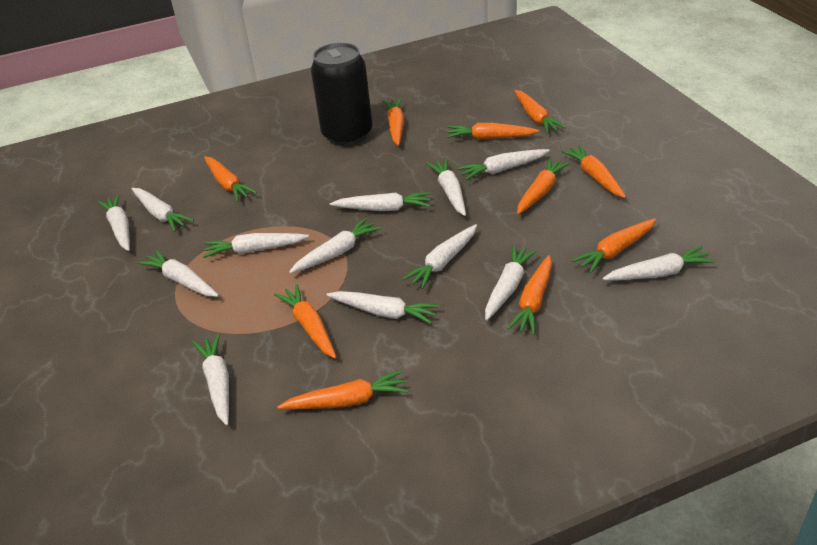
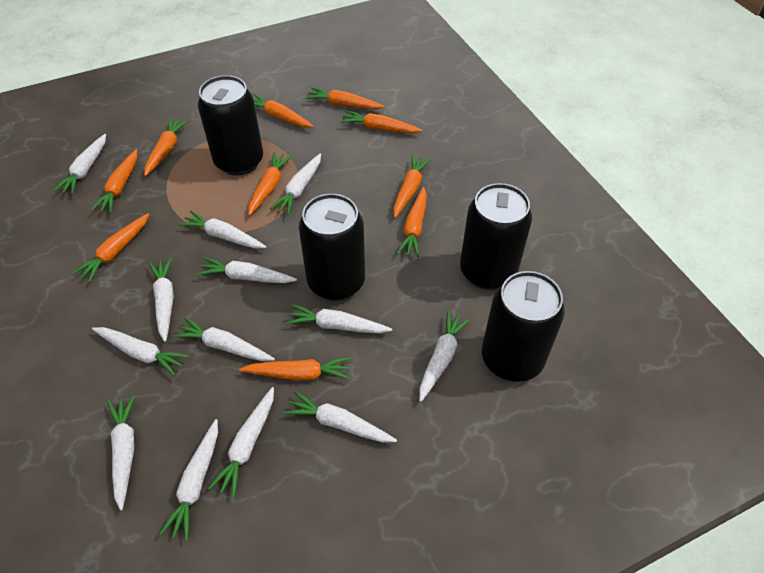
black can: [311,43,372,146] = 1 -> [198,75,263,176] [299,194,365,301] [460,183,532,290] [482,271,565,382] = 4

